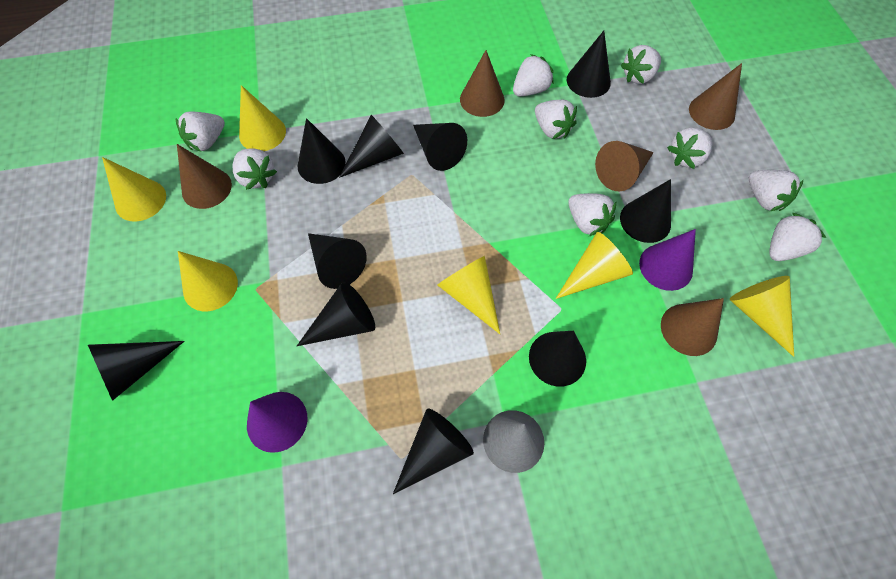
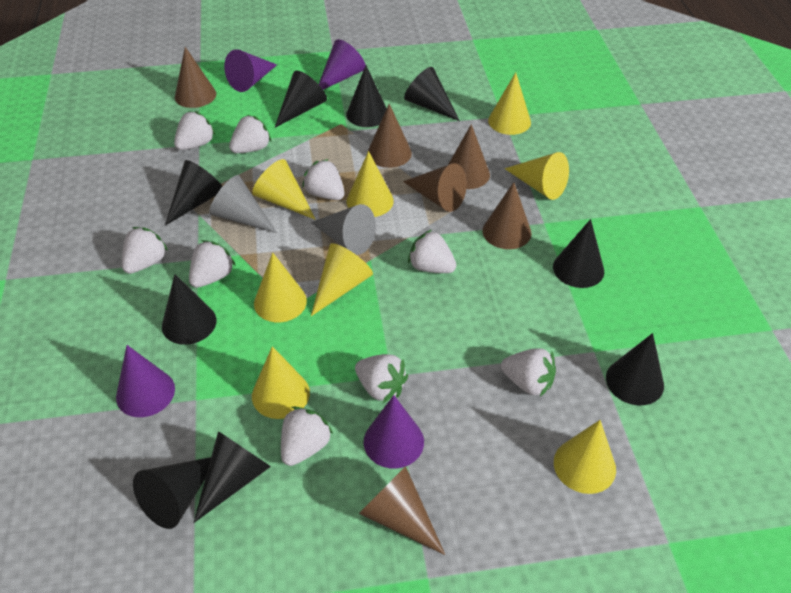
black cone: [88,341,185,401] [297,118,346,184] [297,282,375,346] [308,233,367,289] [339,115,404,178] [393,409,474,494] [413,123,467,171] [529,331,586,387] [567,31,611,98] [620,179,671,243] = 10 -> [133,457,211,529] [162,274,216,345] [165,160,222,226] [193,431,271,523] [275,71,327,128] [346,66,387,127] [404,67,460,121] [553,219,604,288] [606,333,664,405] = 9
brown cone: [177,144,232,209] [460,50,505,117] [595,141,654,191] [661,298,724,356] [689,63,742,130] = 5 -> [175,47,216,108] [359,466,445,555] [367,104,412,168] [403,163,467,212] [448,124,490,189] [483,182,531,249] = 6
grey cone: [483,410,544,473] = 1 -> [209,175,277,233] [311,204,376,255] = 2
purple cone: [247,392,307,453] [639,229,696,291] = 2 -> [116,345,175,417] [224,49,277,92] [319,39,366,90] [364,395,424,469] = 4
yellow cone: [102,157,166,222] [178,251,238,311] [239,85,286,151] [438,256,500,334] [556,232,633,299] [730,276,794,357] = 6 -> [252,159,316,220] [252,346,310,419] [254,252,307,322] [311,243,373,316] [347,151,394,217] [488,72,531,135] [505,152,569,200] [554,420,616,494] = 8

